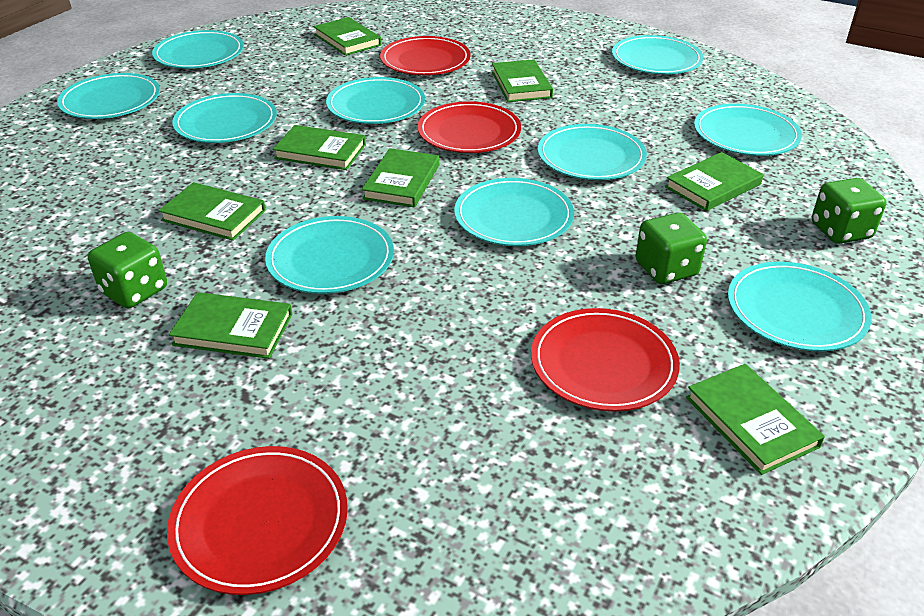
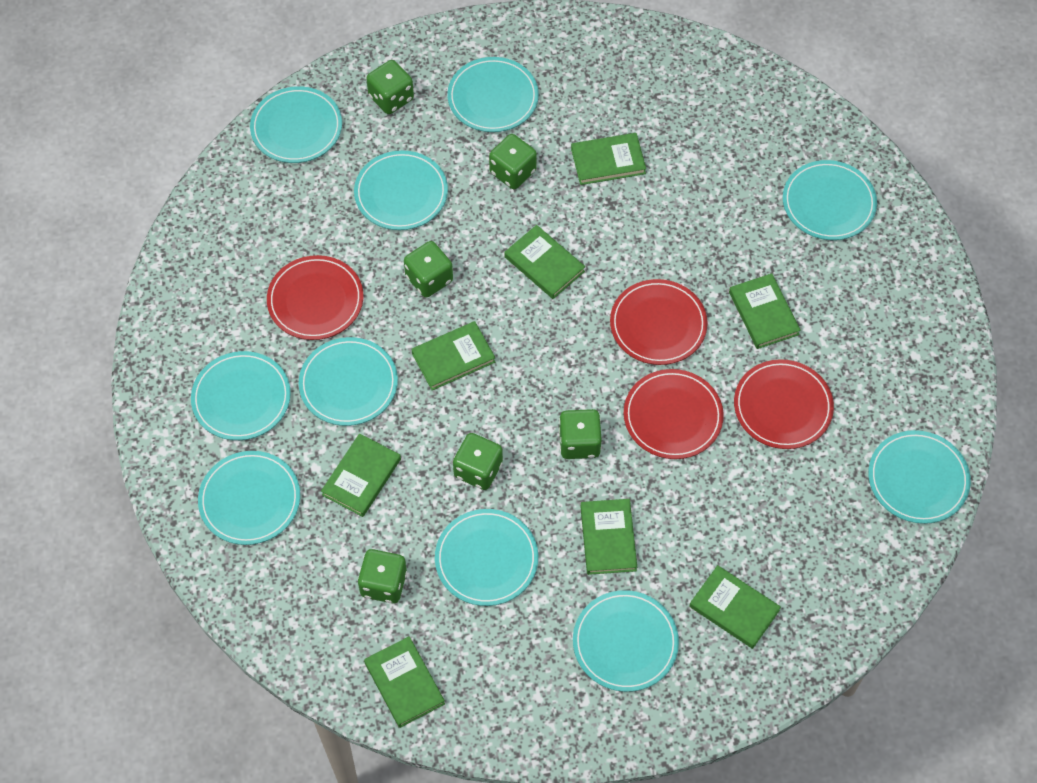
green dice: [88,232,167,308] [635,213,707,284] [812,178,886,244] = 3 -> [358,549,407,603] [366,60,414,114] [404,241,453,298] [453,433,503,490] [489,134,537,189] [559,409,602,459] = 6

